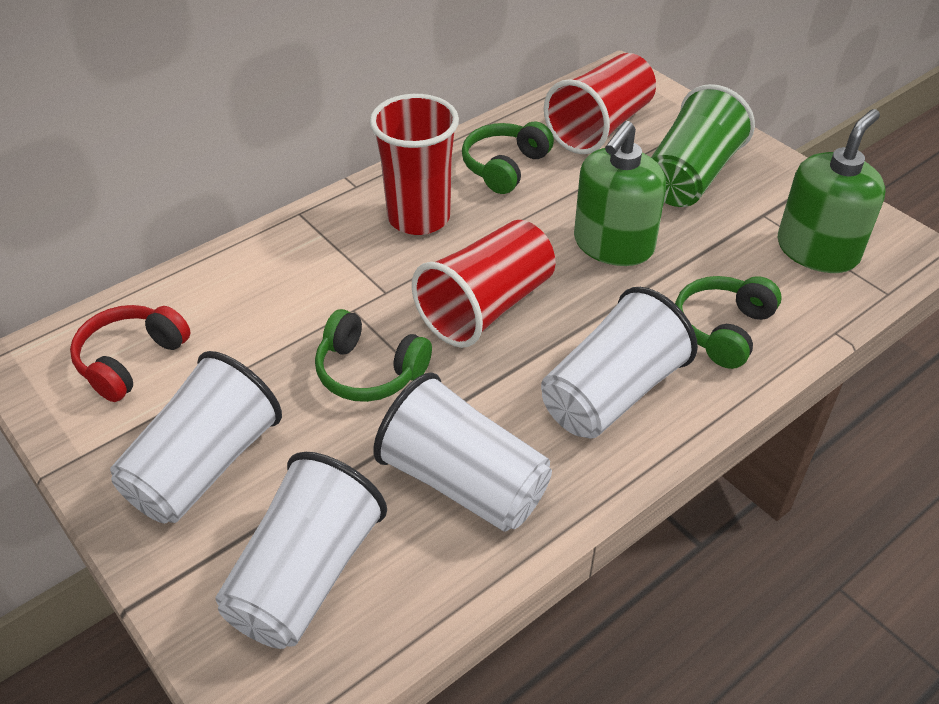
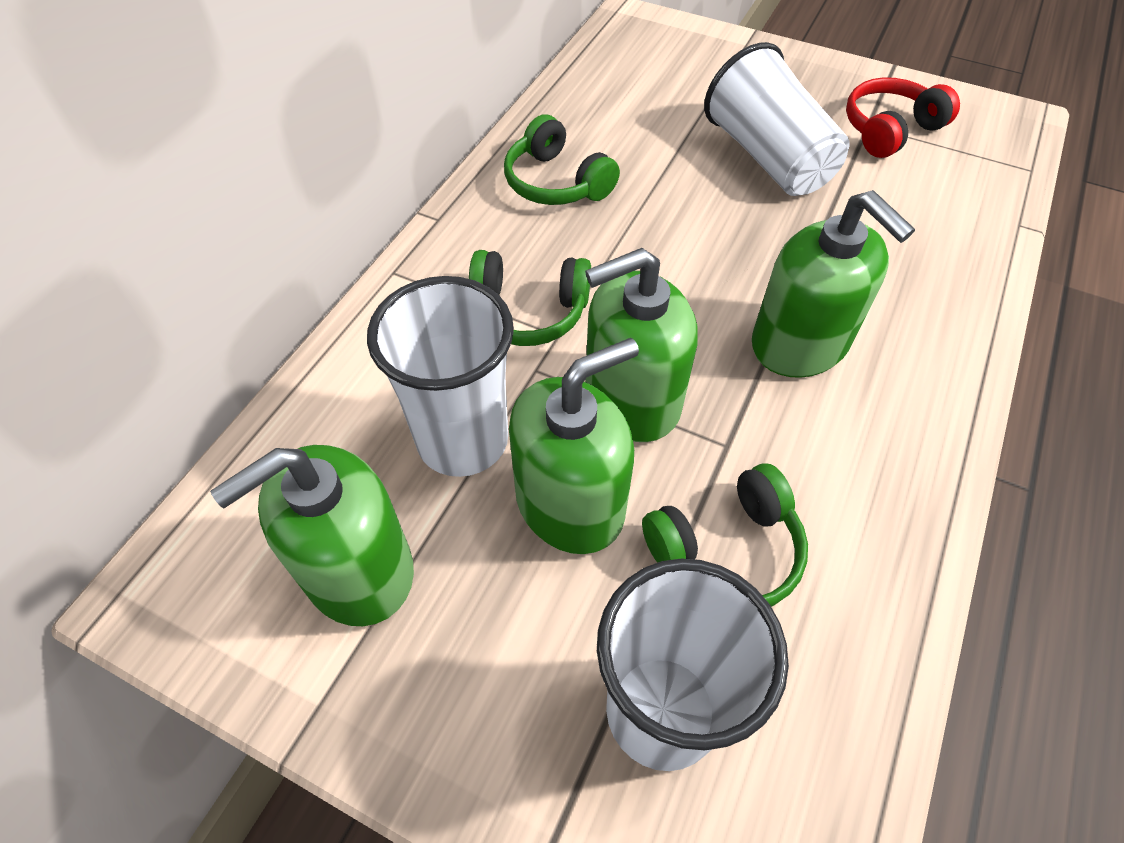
green cup: [651,84,755,207] = 1 -> none = 0
green soap dispenser: [574,121,666,266] [778,109,885,273] = 2 -> [210,445,414,626] [509,338,639,554] [585,248,698,442] [752,190,915,378] = 4
red cup: [370,94,459,235] [412,220,556,348] [544,53,656,154] = 3 -> none = 0
white cup: [110,351,282,524] [215,452,387,649] [373,372,552,532] [541,287,698,439] = 4 -> [367,276,514,477] [597,558,789,771] [704,42,850,196] = 3

